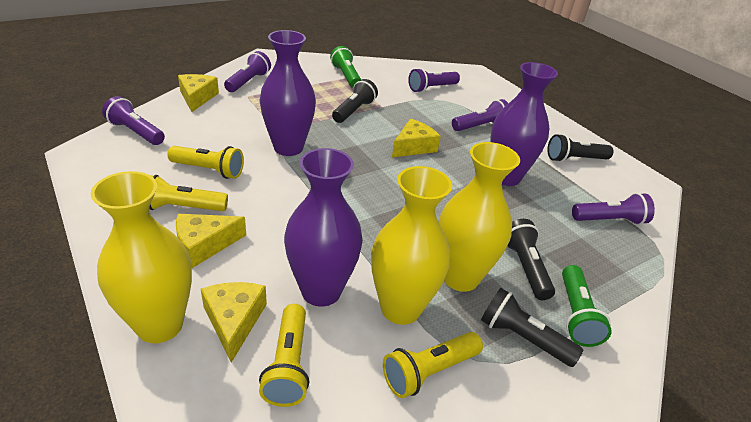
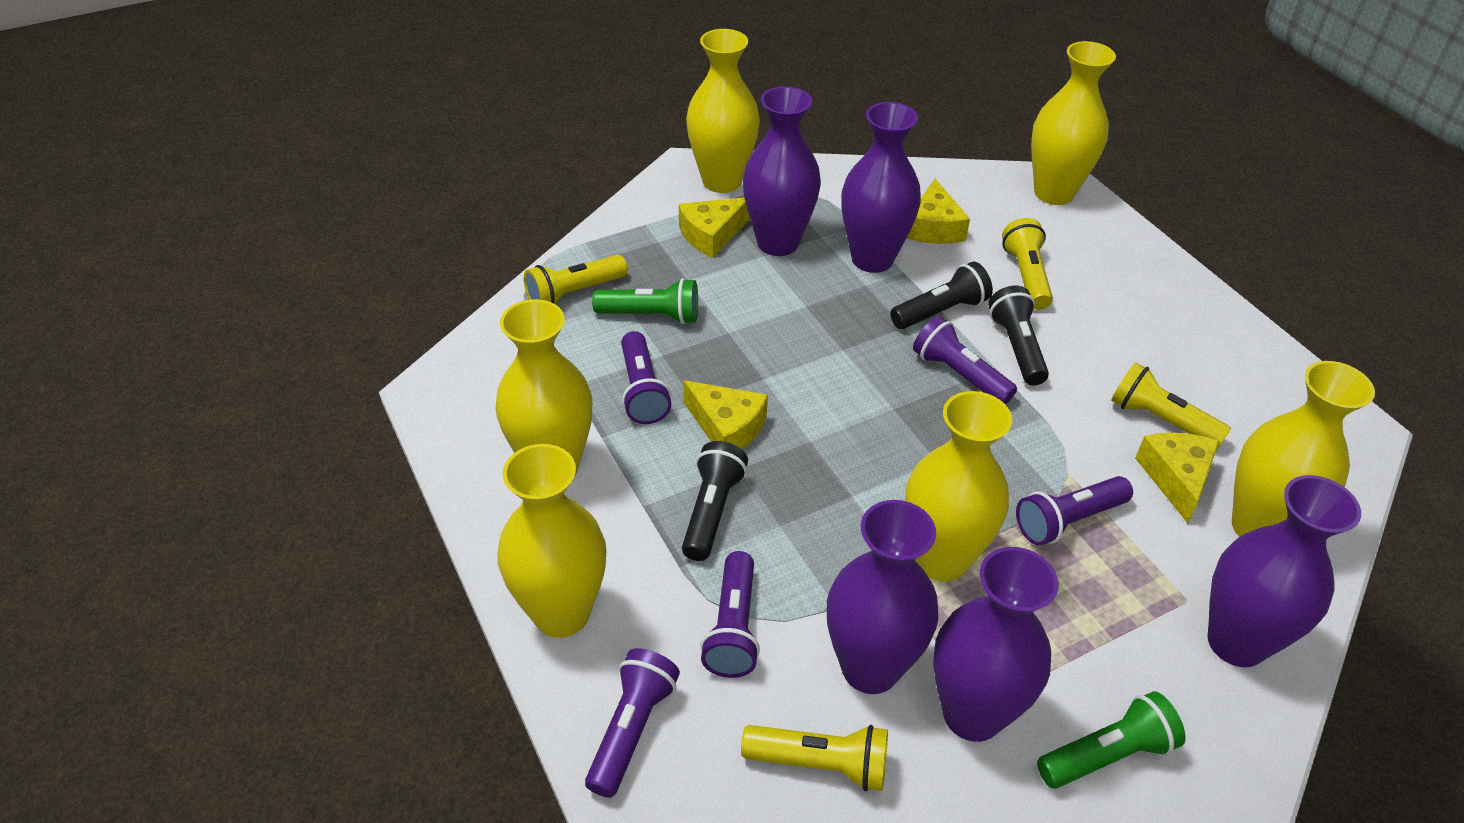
black flashlight: [332,79,378,123] [481,288,583,367] [507,219,555,300] [547,134,614,162] = 4 -> [682,441,748,561] [890,261,993,329] [988,286,1049,386] = 3
purple vase: [260,30,316,156] [284,148,363,307] [490,62,558,186] = 3 -> [743,86,821,256] [827,500,939,694] [841,102,921,273] [933,547,1059,742] [1207,475,1361,667] = 5
yellow vase: [91,171,192,343] [371,166,452,325] [439,142,520,292] = 3 -> [495,299,593,477] [498,444,606,638] [686,29,760,193] [905,391,1012,581] [1031,41,1116,205] [1232,361,1375,537] = 6

